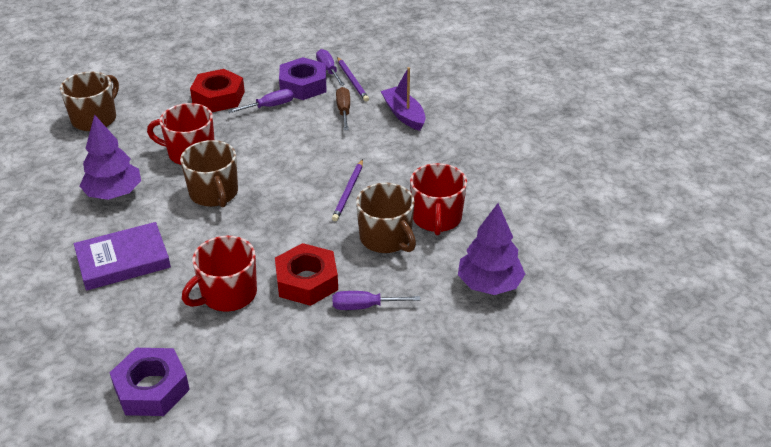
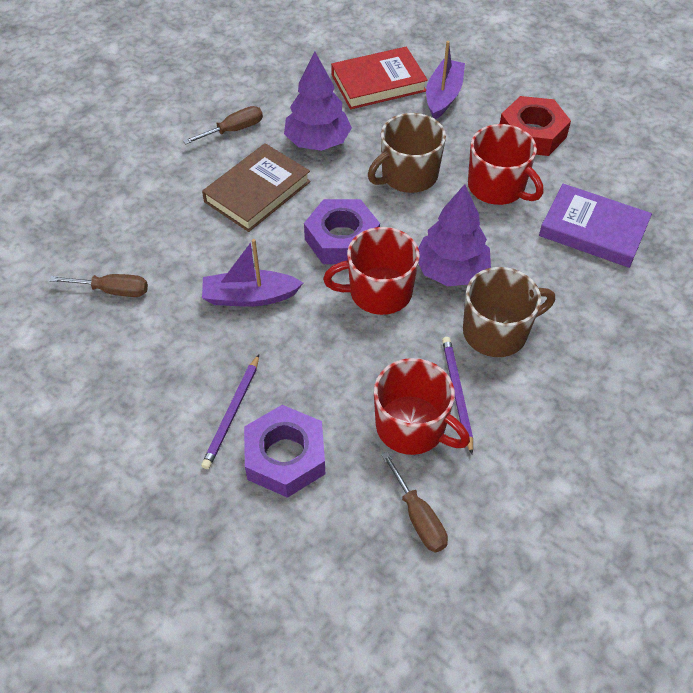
brown book: none = 0 -> [202,143,311,232] = 1
brown mug: [60,71,119,131] [180,140,238,207] [356,183,416,253] = 3 -> [368,113,446,193] [463,267,555,357] = 2
brown screwdriver: [336,87,350,130] = 1 -> [49,274,148,297] [183,106,263,145] [381,452,448,552] = 3
purple boat: [381,67,426,131] = 1 -> [202,239,303,307] [426,41,465,119] = 2
purple screwdriver: [228,89,294,113] [316,49,345,86] [333,291,420,310] = 3 -> none = 0
red book: none = 0 -> [331,47,428,109] = 1
red nut: [190,69,245,112] [275,243,338,306] = 2 -> [500,96,571,156] = 1

